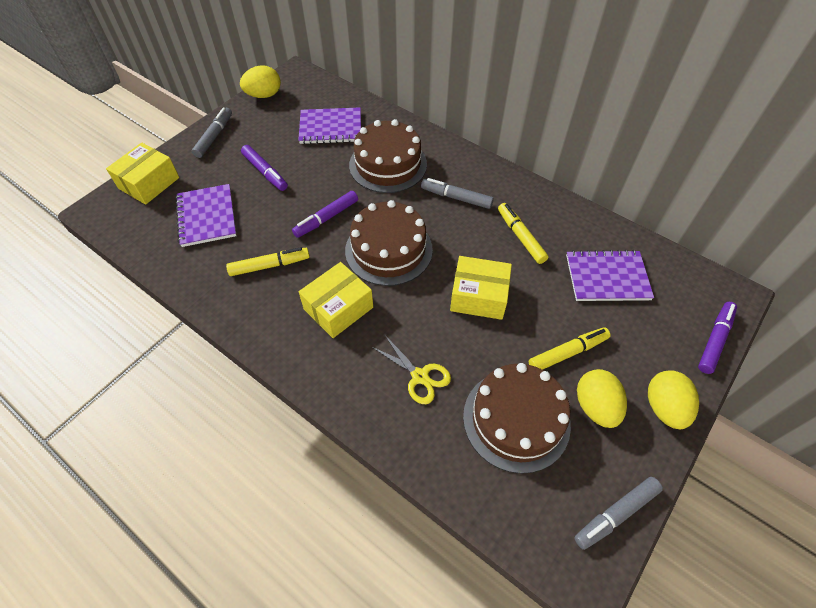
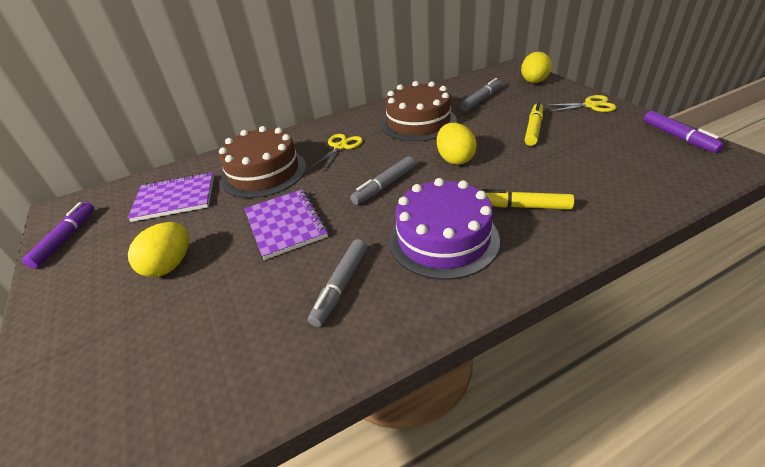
brown cake: [345,200,433,286] [349,119,427,193] [463,363,571,474] = 3 -> [219,126,306,198] [381,81,457,141] = 2
purple cake: none = 0 -> [389,178,500,280] = 1
purple marker: [241,145,288,191] [292,191,358,238] [698,302,737,374] = 3 -> [22,202,94,269] [644,111,725,153] = 2
purple notebook: [175,184,237,247] [298,107,361,144] [566,250,654,301] = 3 -> [128,172,214,222] [244,190,328,260] = 2
yellow box: [106,143,179,205] [299,262,373,338] [450,256,512,320] = 3 -> none = 0
yellow marker: [226,247,310,276] [498,203,548,264] [529,327,611,370] = 3 -> [482,189,574,210] [524,102,543,146] = 2
yellow scissors: [372,334,451,404] = 1 -> [310,134,363,171] [544,95,617,112] = 2

